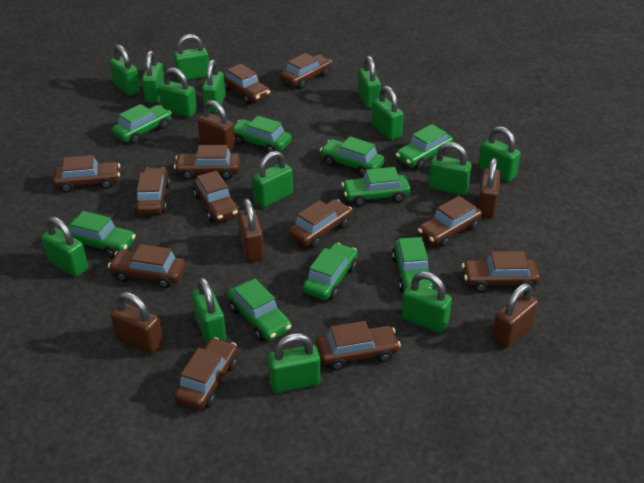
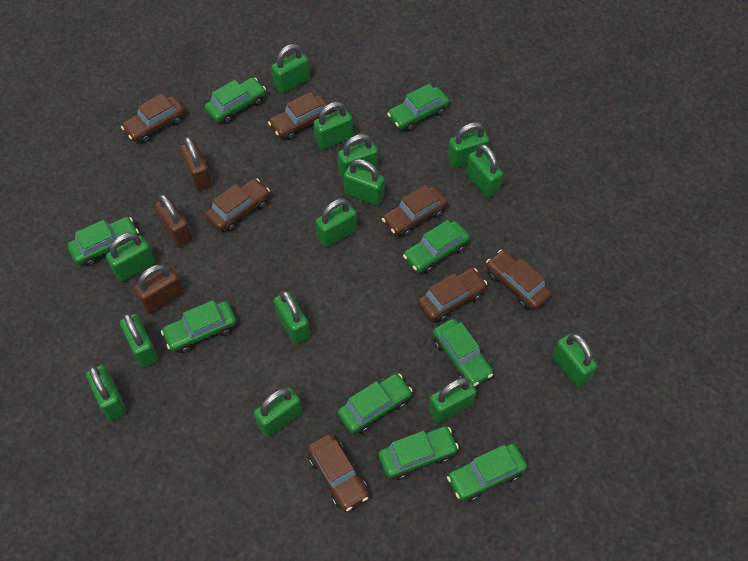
brown car: [52,155,120,193] [108,244,186,288] [134,167,170,215] [174,145,240,180] [174,337,238,410] [193,171,239,222] [224,64,270,104] [280,53,332,89] [288,199,352,248] [316,321,401,371] [418,196,482,247] [462,251,540,292] = 12 -> [121,94,185,143] [205,178,270,232] [268,92,331,140] [307,434,368,511] [382,185,448,237] [418,268,487,322] [486,250,551,310] = 7
brown padlock: [110,292,163,354] [197,100,236,151] [237,199,264,262] [477,158,501,218] [492,283,538,349] = 5 -> [134,264,183,314] [154,194,192,247] [180,137,212,191] = 3

